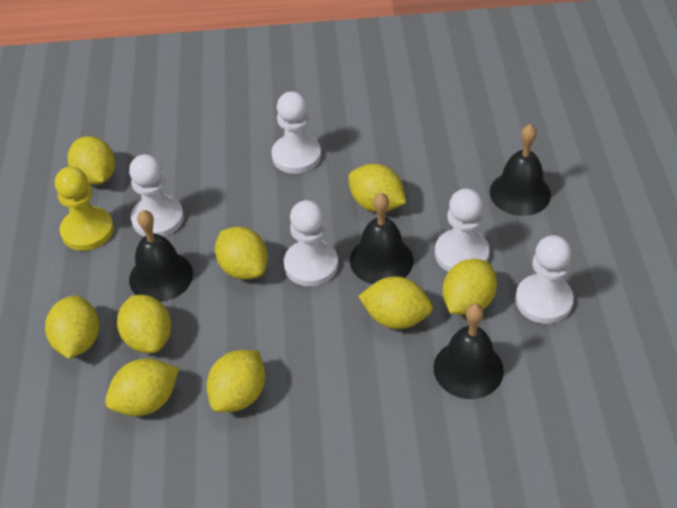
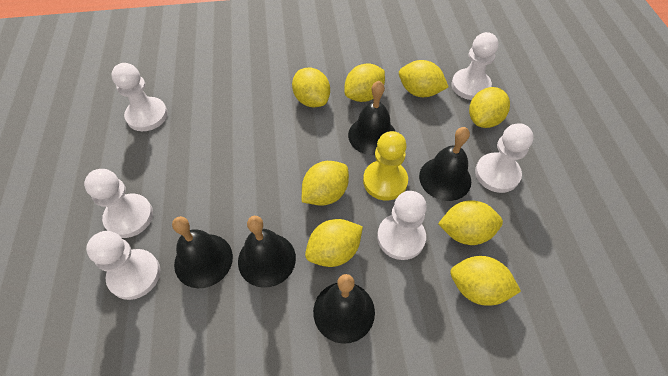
black bell: [129,210,193,302] [350,193,413,284] [433,304,504,399] [490,124,551,216] = 4 -> [172,216,233,288] [238,216,296,288] [313,274,375,344] [348,81,396,155] [419,127,471,201] = 5
white pawn: [129,154,184,237] [272,91,321,174] [284,200,338,287] [435,188,490,272] [515,235,574,324] = 5 -> [84,169,153,238] [86,231,160,300] [111,63,168,131] [377,191,427,260] [451,32,499,100] [475,123,534,193] = 6
yellow lemon: [45,295,99,359] [67,136,115,185] [105,359,179,416] [117,295,171,353] [206,350,265,412] [215,227,268,280] [348,164,406,212] [358,276,433,329] [442,259,497,315] = 9 -> [292,68,330,107] [302,161,349,206] [305,219,363,267] [344,63,385,102] [399,60,449,97] [438,200,503,245] [450,256,521,306] [469,87,510,128] = 8

